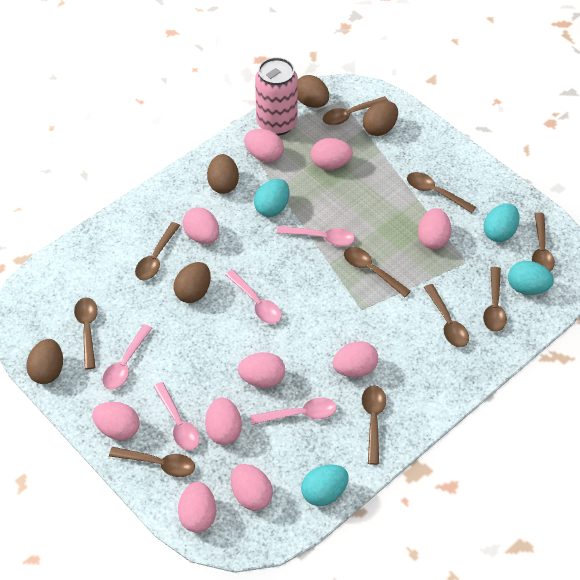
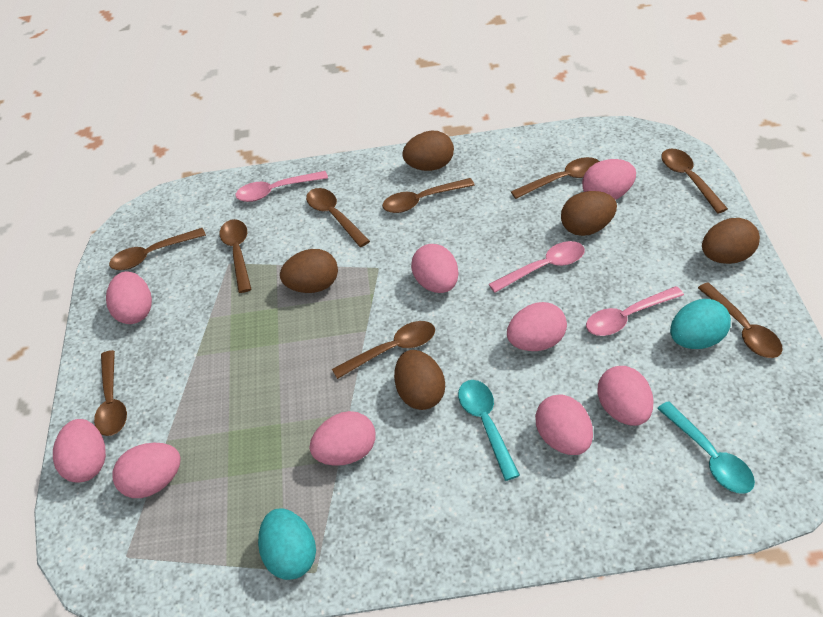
brown spoon: [74,298,98,369] [109,447,195,477] [135,222,180,280] [323,96,388,125] [344,247,411,297] [362,385,386,465] [407,172,476,213] [424,284,469,348] [483,267,507,332] [532,212,555,272] = 10 -> [94,350,127,436] [109,228,206,270] [220,219,251,293] [306,188,370,247] [332,321,435,379] [382,178,475,213] [511,157,600,199] [661,149,728,214] [698,282,783,358] = 9
pink can: [255,57,298,136] = 1 -> none = 0
pink egg: [92,402,140,440] [178,482,216,533] [183,207,219,244] [205,397,242,445] [231,464,273,511] [238,352,285,388] [244,129,284,162] [311,138,353,170] [333,341,378,377] [418,208,451,249] = 10 -> [53,419,106,483] [106,271,152,324] [113,443,181,498] [309,411,375,466] [411,244,459,293] [507,302,567,351] [535,394,593,455] [582,159,636,200] [598,366,654,426] = 9
pink spoon: [102,324,152,390] [153,382,200,451] [225,270,282,324] [250,398,337,425] [277,226,355,246] = 5 -> [235,171,328,202] [489,241,585,293] [586,286,684,336] = 3
turquoise egg: [254,179,289,217] [301,465,349,506] [484,203,520,242] [508,261,554,295] = 4 -> [258,508,316,580] [670,299,731,349] = 2
turquoise spoon: none = 0 -> [458,380,520,481] [657,401,755,494] = 2

